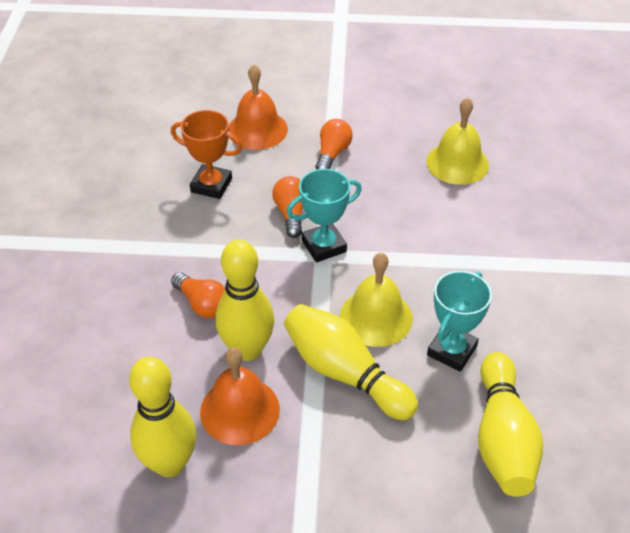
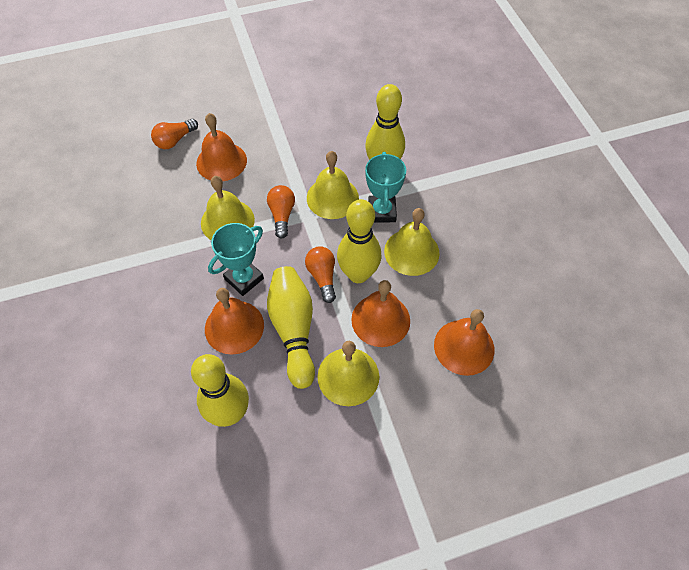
orange bell: [200,347,280,445] [229,64,288,150] = 2 -> [196,113,247,181] [205,288,264,355] [351,280,410,347] [434,309,494,376] = 4
orange trophy: [171,110,243,199] = 1 -> none = 0
yellow bell: [340,253,413,347] [426,98,489,185] = 2 -> [201,176,255,241] [307,151,359,219] [317,341,379,406] [384,208,440,276] = 4

